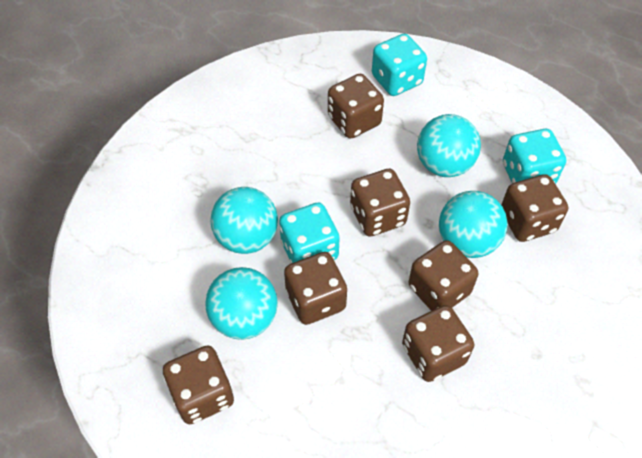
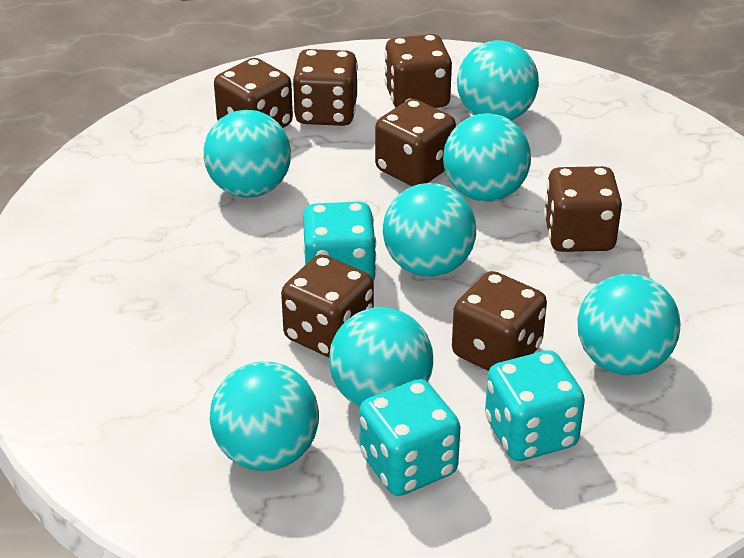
turquoise ball: [205,267,278,340] [211,187,278,254] [417,114,481,177] [439,191,508,258] = 4 -> [203,110,291,198] [210,361,319,471] [329,307,433,407] [383,183,476,277] [443,113,531,202] [457,40,539,120] [577,274,680,376] = 7

